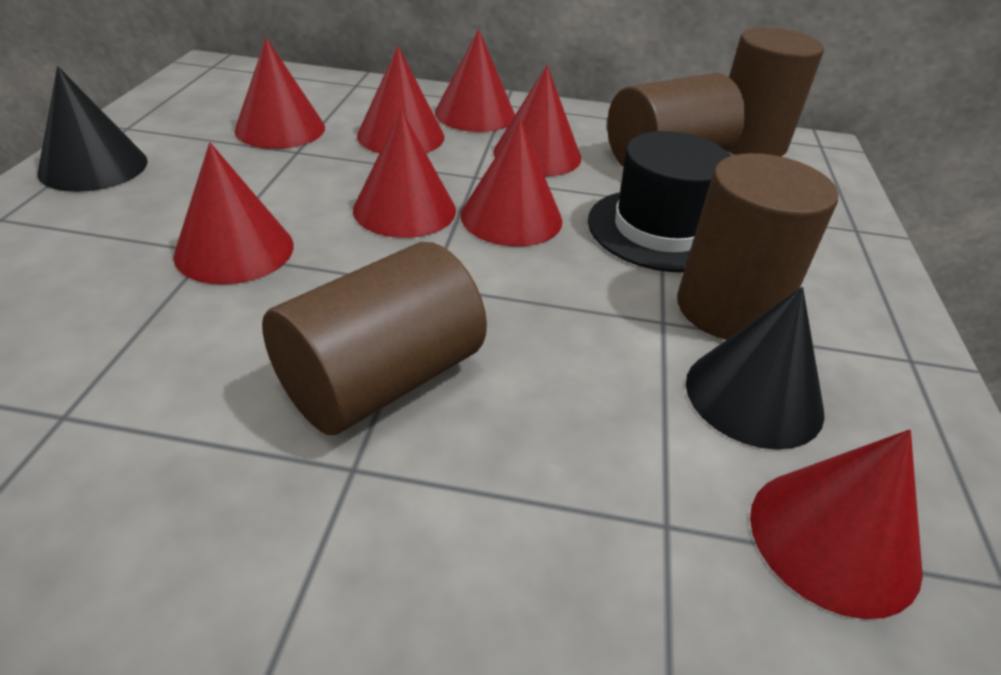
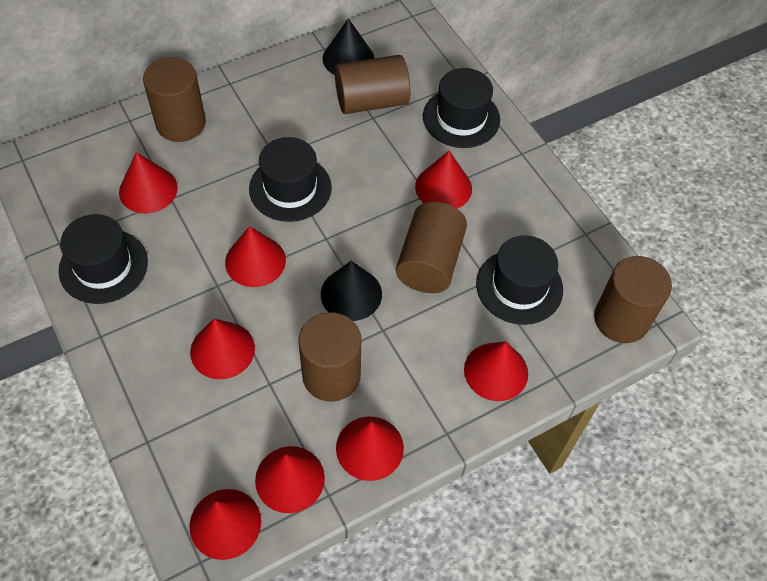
black hat: [588,131,730,272] = 1 -> [58,214,148,304] [249,137,332,222] [423,68,500,148] [476,235,563,325] = 4
brown cylinder: [262,242,487,435] [607,73,745,167] [677,153,838,340] [728,27,824,157] = 4 -> [143,57,206,142] [298,312,361,402] [335,55,411,114] [396,201,467,293] [594,256,672,343] = 5

